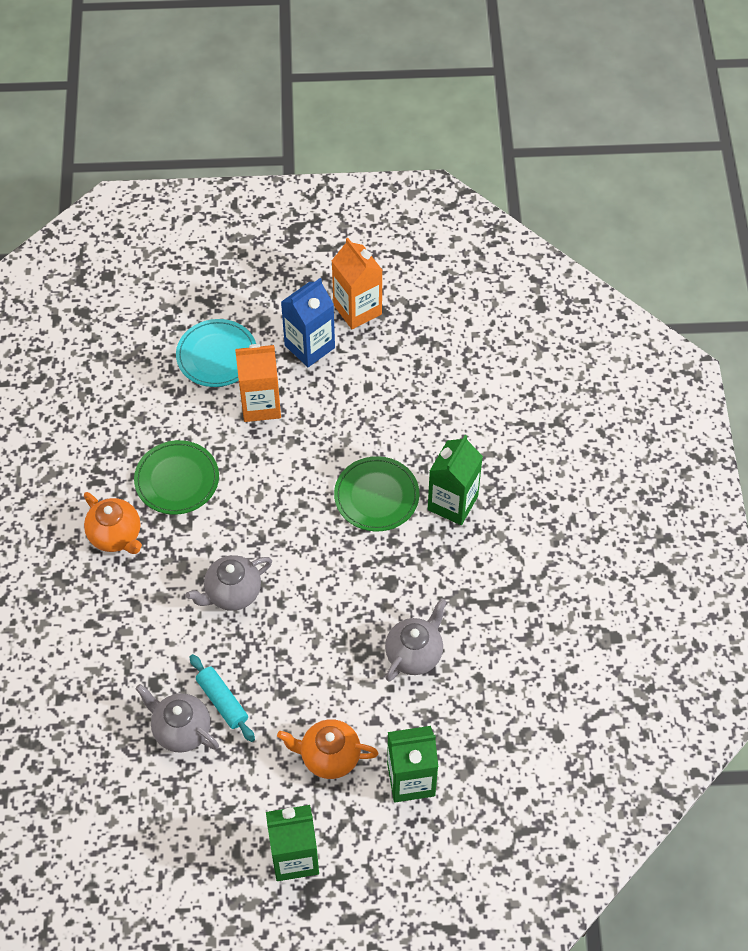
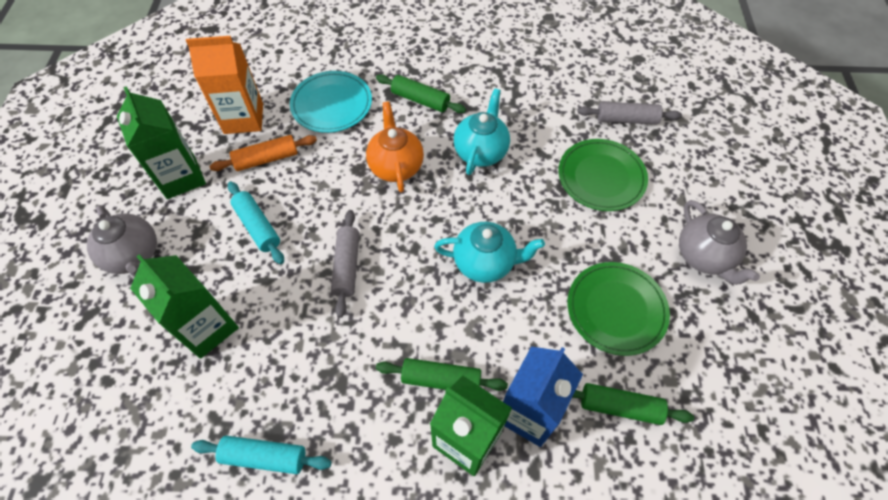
green rolling pin: none = 0 -> [376,74,466,113] [376,358,508,391] [572,383,694,425] = 3
grey rolling pin: none = 0 -> [331,210,359,318] [577,102,682,124] = 2
grey teapot: [136,684,219,753] [185,555,272,611] [385,599,447,681] = 3 -> [87,205,157,277] [679,200,760,285] = 2
orange carton: [235,344,281,422] [332,238,382,329] = 2 -> [186,36,263,134] = 1
orange rolling pin: none = 0 -> [209,135,317,171] = 1
orange teapot: [84,492,142,554] [277,719,378,779] = 2 -> [366,101,424,192] = 1
turquoise rolling pin: [190,654,255,742] = 1 -> [191,436,331,474] [228,181,284,264] = 2
turquoise teapot: none = 0 -> [434,222,545,283] [454,88,510,175] = 2

